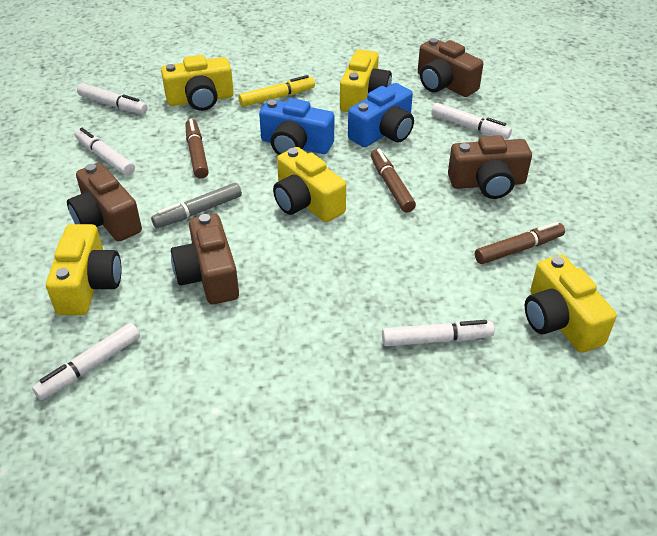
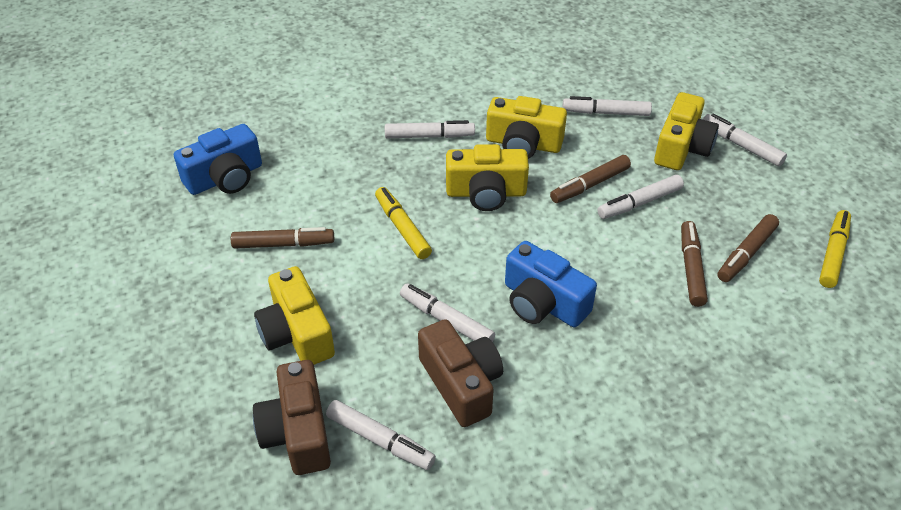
brown camera: [67,163,142,242] [171,214,239,305] [418,38,483,97] [448,135,532,199] = 4 -> [253,360,331,475] [418,319,503,427] = 2
brown marker: [185,119,209,179] [371,149,416,213] [475,222,565,264] = 3 -> [231,227,334,249] [550,155,631,203] [681,221,708,307] [717,214,779,282] = 4
grey marker: [151,183,242,228] = 1 -> none = 0
white marker: [32,323,140,400] [75,128,135,176] [77,83,148,114] [382,320,495,347] [431,103,512,139] = 5 -> [326,400,436,470] [385,120,475,138] [400,284,495,342] [562,96,652,116] [597,175,684,219] [703,113,787,166] = 6
yellow camera: [46,224,122,315] [161,55,234,111] [273,147,346,222] [340,49,392,112] [525,255,617,353] = 5 -> [254,266,335,365] [446,144,529,211] [486,96,567,159] [654,92,719,170] = 4
yellow marker: [238,75,315,107] = 1 -> [375,187,432,259] [819,210,851,288] = 2

